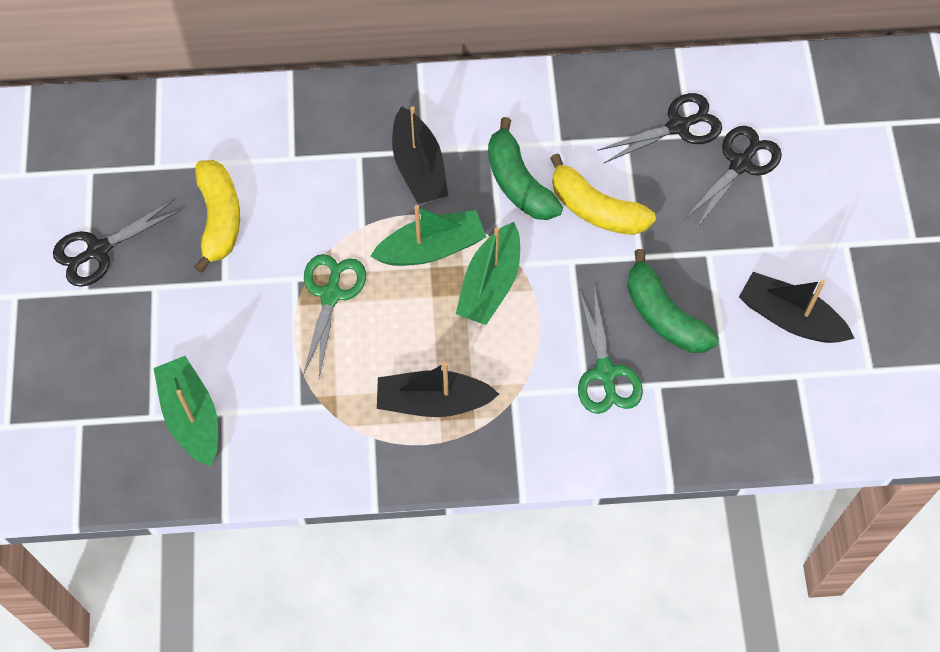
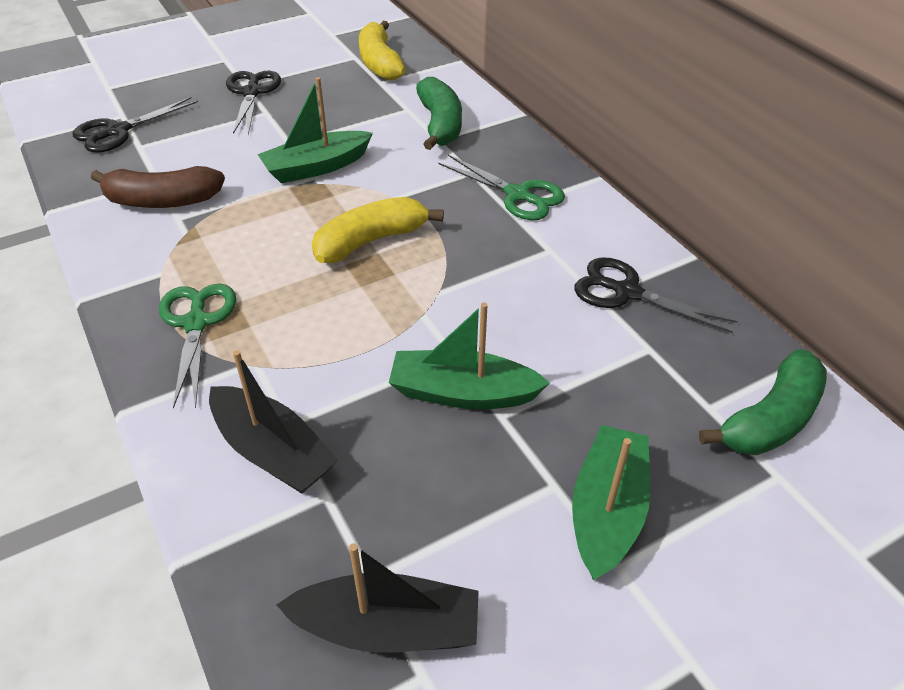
black boat: [377,362,499,417] [392,106,448,204] [739,272,855,343] = 3 -> [209,350,338,493] [277,543,479,653] = 2
brown banana: none = 0 -> [91,166,225,208] = 1

